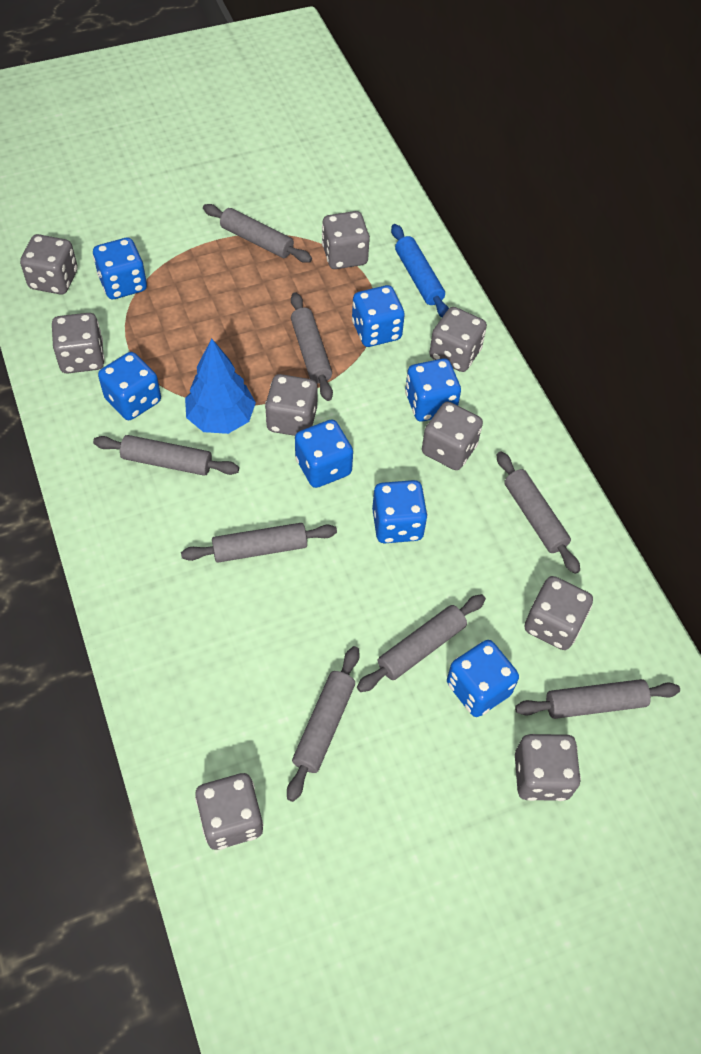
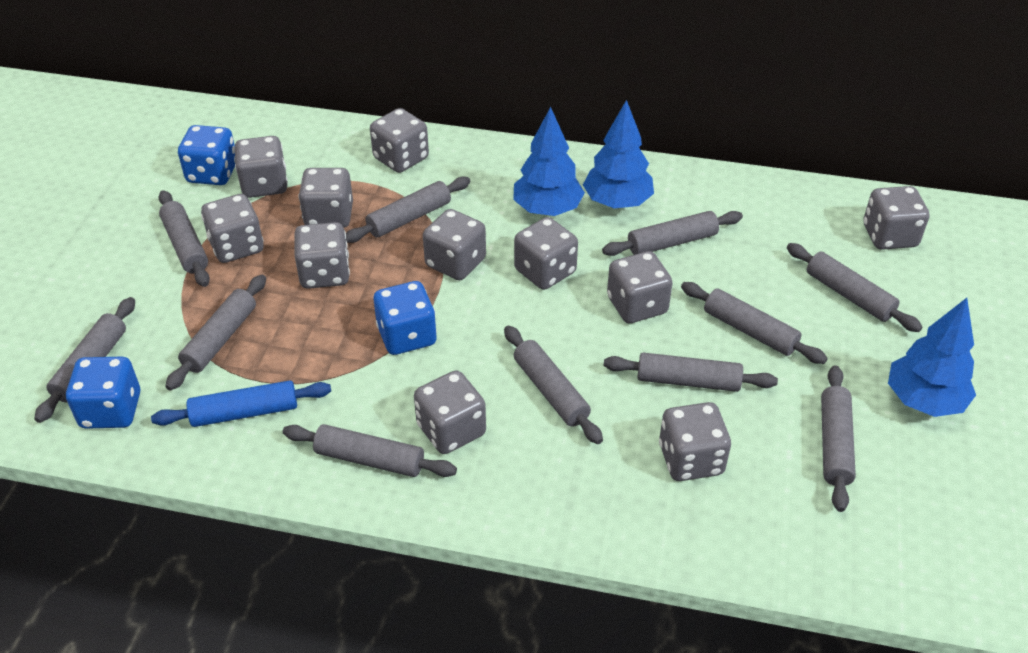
blue dice: [93,238,147,299] [98,352,161,420] [295,420,353,488] [352,285,405,347] [372,480,428,543] [405,358,461,421] [447,640,519,717] = 7 -> [66,357,140,429] [178,125,235,185] [374,281,437,355] = 3
blue tree: [185,338,256,434] = 1 -> [513,107,585,216] [583,100,654,208] [888,298,976,417] = 3
grey dice: [20,234,78,295] [52,313,105,373] [195,773,263,850] [265,374,318,436] [322,211,370,269] [422,402,483,470] [429,307,487,372] [515,734,581,801] [524,576,593,650] = 9 -> [201,194,264,263] [235,136,288,198] [294,222,350,289] [298,168,353,228] [370,108,429,173] [414,370,486,454] [423,209,486,280] [514,217,578,290] [607,251,673,323] [659,402,731,481] [863,186,929,250] = 11
grey rolling pin: [93,435,239,476] [181,523,337,562] [203,204,312,263] [287,646,360,802] [291,292,333,401] [357,594,486,692] [497,452,580,574] [515,679,680,719] = 8 -> [34,297,135,423] [159,190,210,287] [165,275,266,391] [283,424,457,477] [346,177,471,243] [504,326,603,444] [602,211,743,256] [604,353,778,392] [681,282,828,364] [787,243,923,332] [821,365,856,512] = 11

